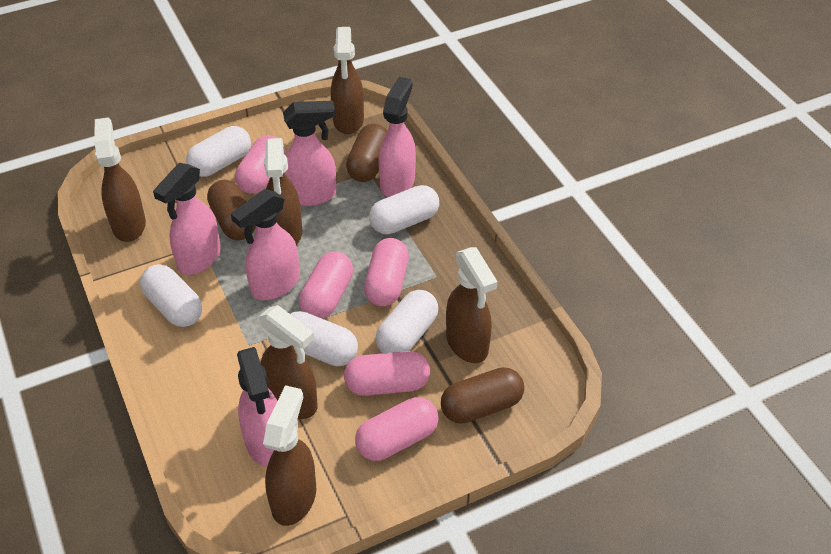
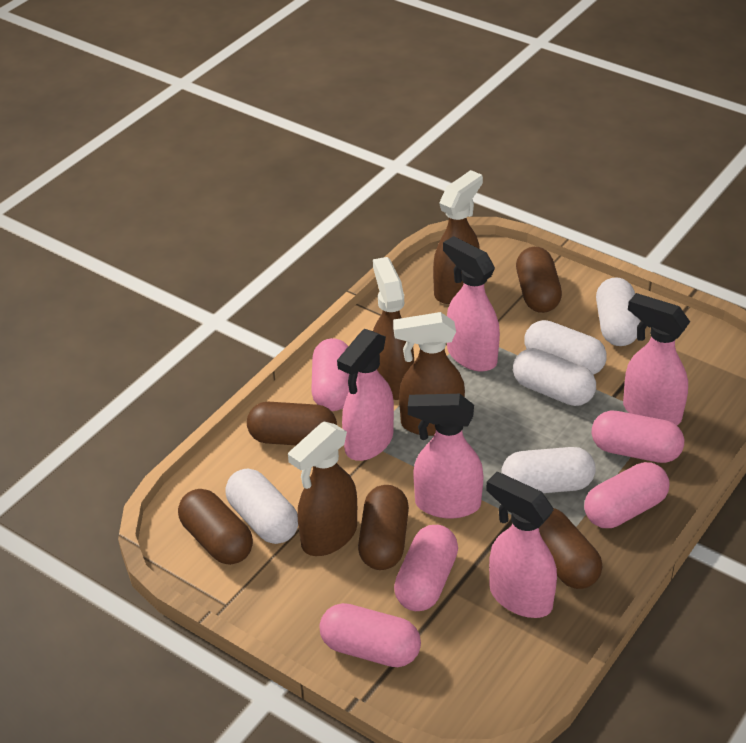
brown capsule: [207,180,256,240] [346,124,387,182] [441,367,524,424] = 3 -> [178,489,253,565] [247,402,337,445] [358,485,409,570] [516,247,562,313] [539,508,602,589] = 5
brown spray bottle: [94,117,146,242] [259,305,318,419] [263,385,316,526] [264,138,302,245] [331,27,364,134] [446,247,498,363] = 6 -> [288,422,357,556] [373,257,414,400] [393,312,465,436] [433,170,483,304] = 4

